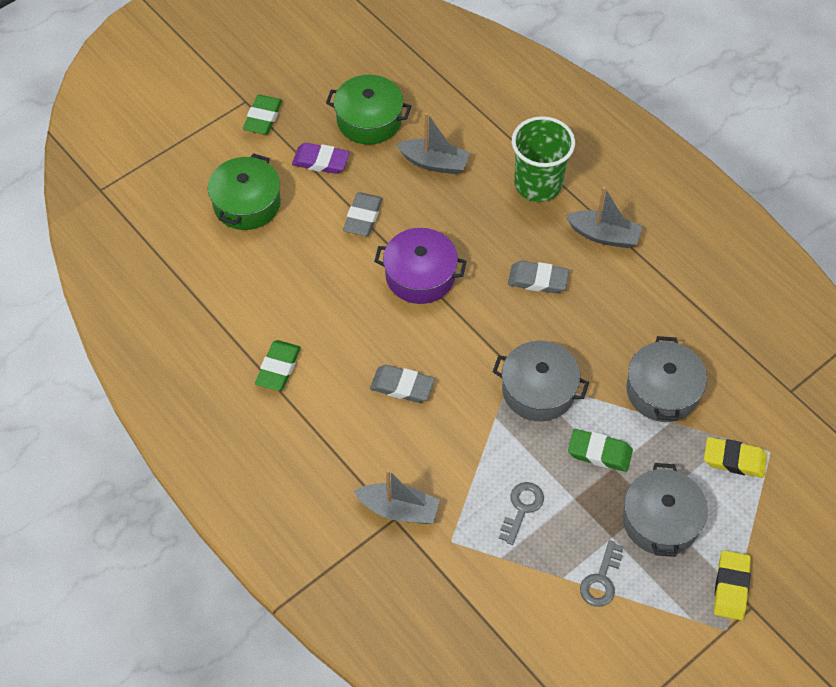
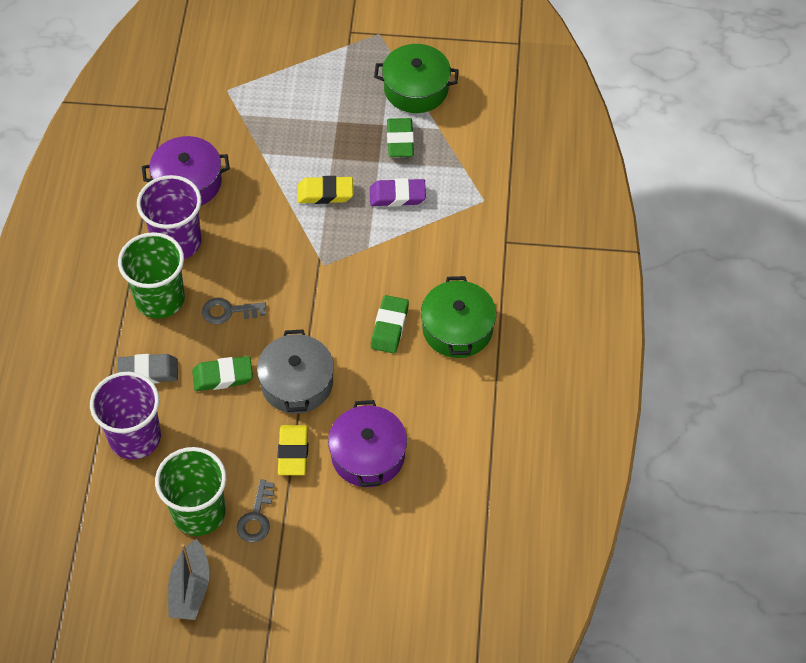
green cup: [512,116,575,202] = 1 -> [118,232,185,319] [155,447,226,536] = 2
grey boat: [354,469,440,524] [396,113,470,174] [566,187,643,248] = 3 -> [168,539,209,620] = 1
grey eraser: [343,192,383,236] [370,365,435,403] [508,261,569,293] = 3 -> [117,354,178,384] = 1
grey pot: [492,341,589,421] [623,463,708,557] [626,336,707,422] = 3 -> [257,330,334,414] = 1
purple cup: none = 0 -> [90,372,161,460] [137,175,201,259] = 2
purple pot: [374,228,467,304] = 1 -> [142,136,230,206] [328,400,407,487] = 2

